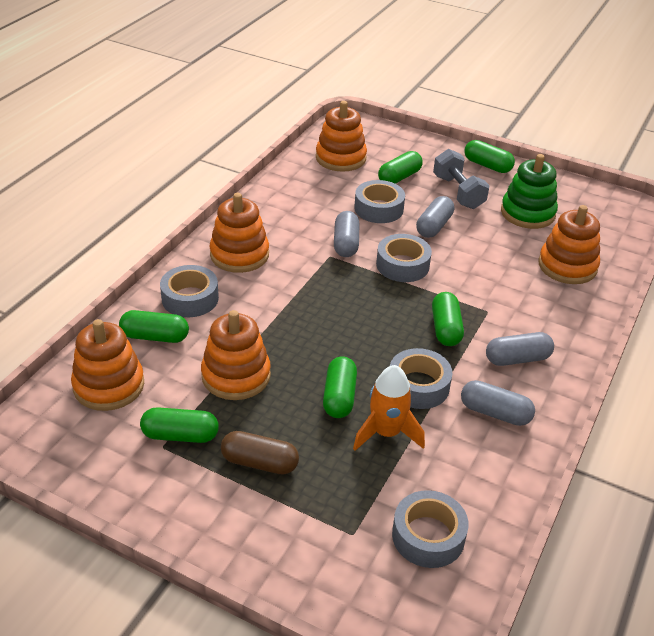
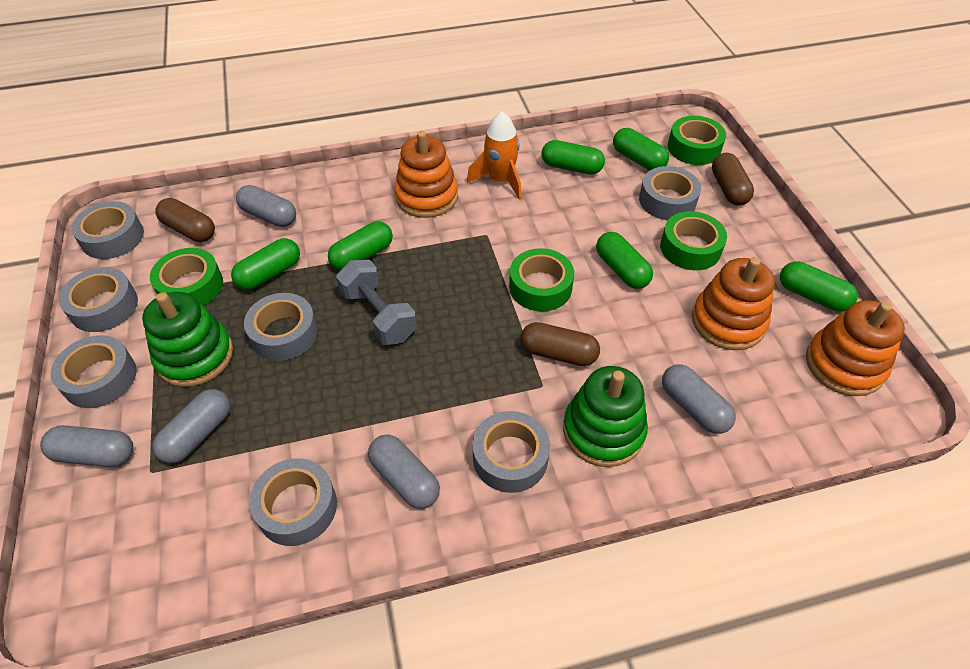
brown capsule: [221,431,299,475] = 1 -> [155,198,215,242] [520,322,600,366] [712,153,754,206] = 3
green stacking toy: [501,154,558,229] = 1 -> [142,292,233,387] [563,366,648,467] = 2
green tape: none = 0 -> [150,248,223,306] [509,248,574,311] [660,211,727,270] [668,116,726,165] = 4
grey capsule: [334,211,359,257] [416,196,454,238] [461,380,535,426] [486,332,554,366] = 4 -> [40,425,133,467] [153,389,230,464] [236,185,296,227] [368,434,440,509] [662,364,736,434] = 5
grey tape: [160,265,219,317] [355,180,405,223] [376,234,432,282] [390,348,452,409] [392,490,469,568] = 5 -> [50,335,137,408] [59,267,138,332] [71,201,144,259] [244,293,318,361] [249,458,337,546] [472,411,550,493] [639,166,701,220] = 7
orange stacking toy: [71,319,144,411] [201,310,271,400] [210,193,269,273] [316,101,367,172] [538,205,600,284] = 5 -> [394,131,458,218] [692,257,775,350] [806,300,905,396] = 3

